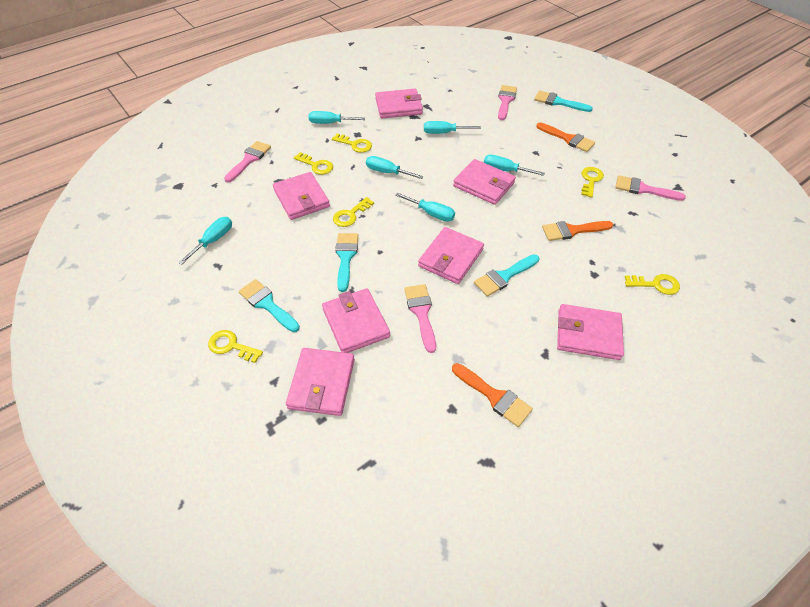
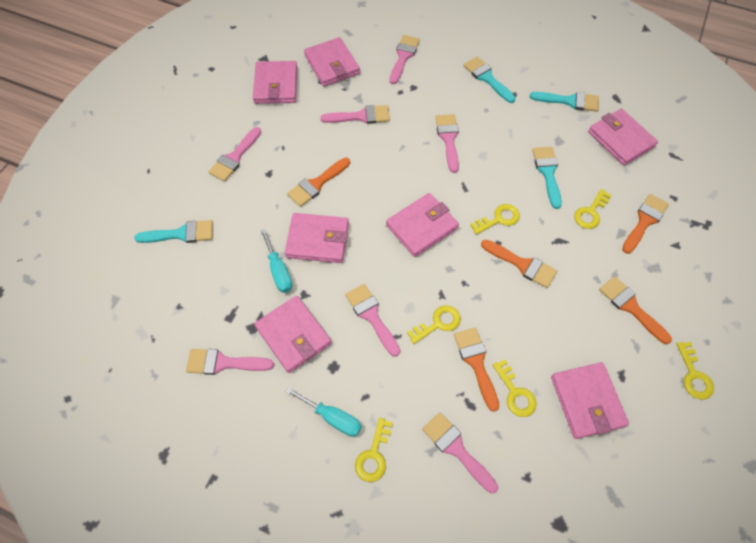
orange brush: [452,363,533,427] [536,123,595,152] [542,221,613,241] = 3 -> [287,158,350,207] [454,328,499,412] [481,240,557,288] [599,276,672,344] [622,194,669,254] = 5
pink brush: [224,141,271,183] [404,284,436,353] [498,85,517,120] [615,175,686,201] = 4 -> [186,349,274,375] [209,127,261,182] [320,105,390,124] [345,284,400,357] [389,35,420,84] [422,412,498,493] [435,114,459,173] = 7
turquoise screwdriver: [178,217,232,264] [309,111,365,124] [366,156,424,179] [395,193,455,222] [424,121,481,134] [484,155,545,176] = 6 -> [260,229,292,293] [286,387,362,437] = 2

